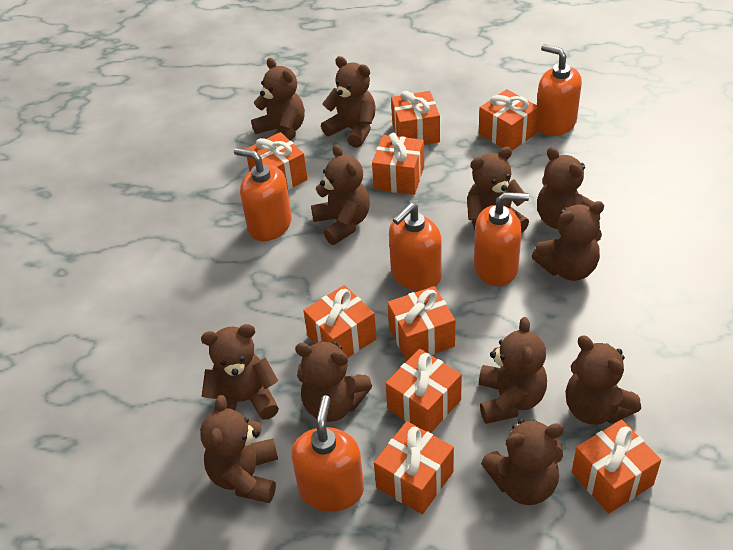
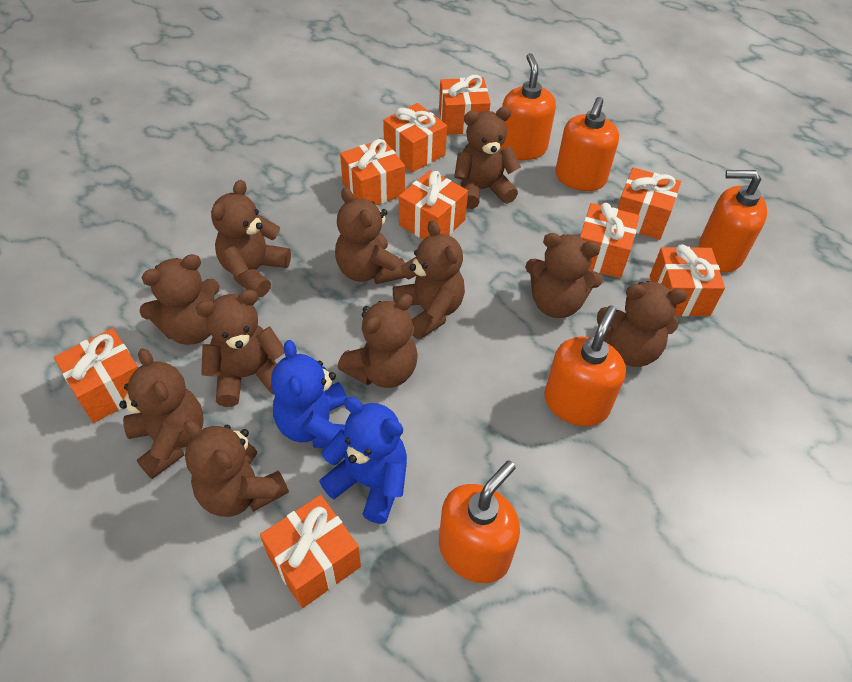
blue teddy bear: none = 0 -> [271,340,347,448] [319,397,407,524] = 2
brown teddy bear: [200,395,278,503] [201,324,279,420] [251,58,305,140] [295,341,372,422] [311,144,370,245] [321,56,376,148] [467,147,529,232] [479,317,547,424] [481,419,564,505] [532,201,604,281] [537,147,600,229] [566,335,641,425] = 12 -> [119,348,204,479] [139,254,220,345] [184,420,289,517] [196,289,284,407] [211,180,291,297] [335,187,405,284] [338,294,418,388] [393,220,465,340] [454,107,521,209] [525,233,603,318] [597,281,688,367] = 11

